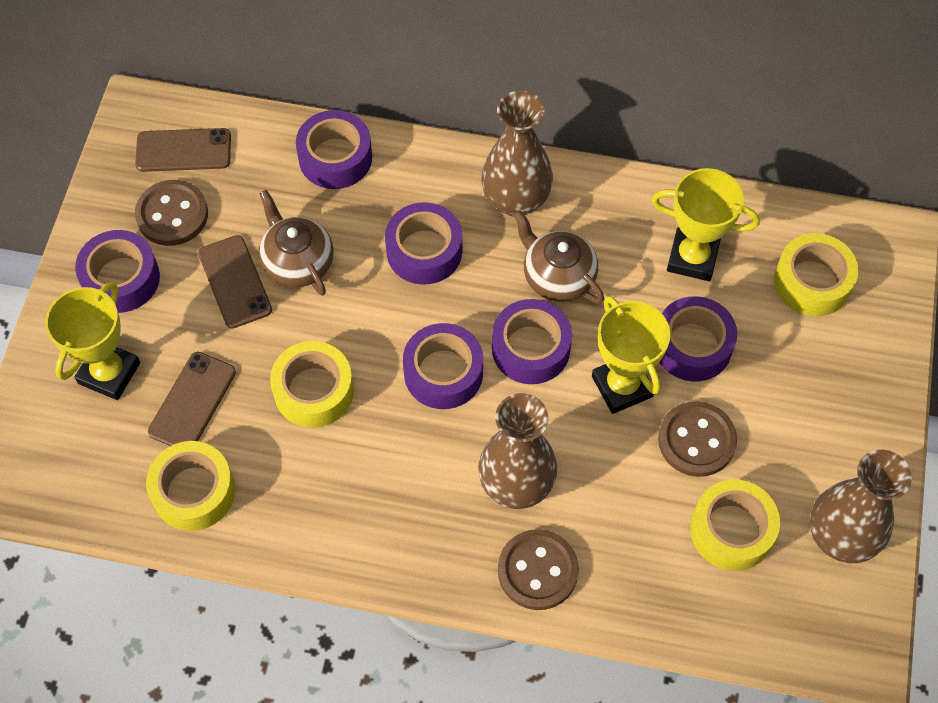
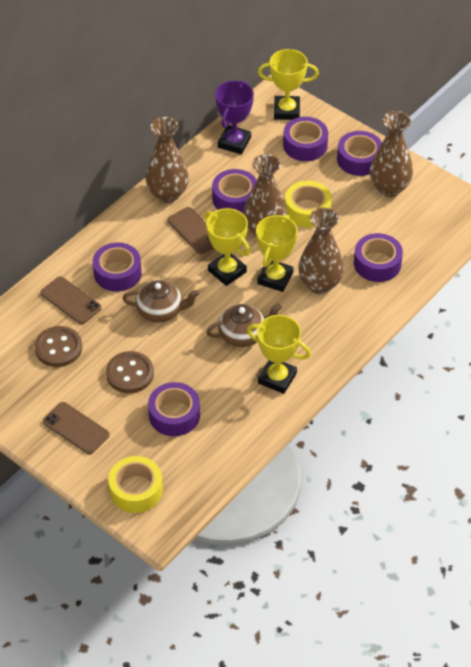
brown button: [135,180,208,246] [498,529,579,610] [658,401,737,477] = 3 -> [35,326,82,367] [106,351,154,393] = 2
brown vase: [478,393,557,509] [481,91,553,217] [810,450,912,563] = 3 -> [145,117,189,203] [243,154,288,237] [298,207,344,294] [370,111,413,197] = 4
purple trophy: none = 0 -> [215,80,254,154] = 1
yellow tape: [146,441,235,531] [270,341,354,428] [690,479,780,571] [774,233,859,316] = 4 -> [108,456,163,513] [285,181,332,228] = 2
yellow trophy: [45,282,140,400] [592,295,671,414] [652,168,760,281] = 3 -> [204,208,250,286] [247,315,311,394] [256,214,298,292] [258,49,319,120] = 4

